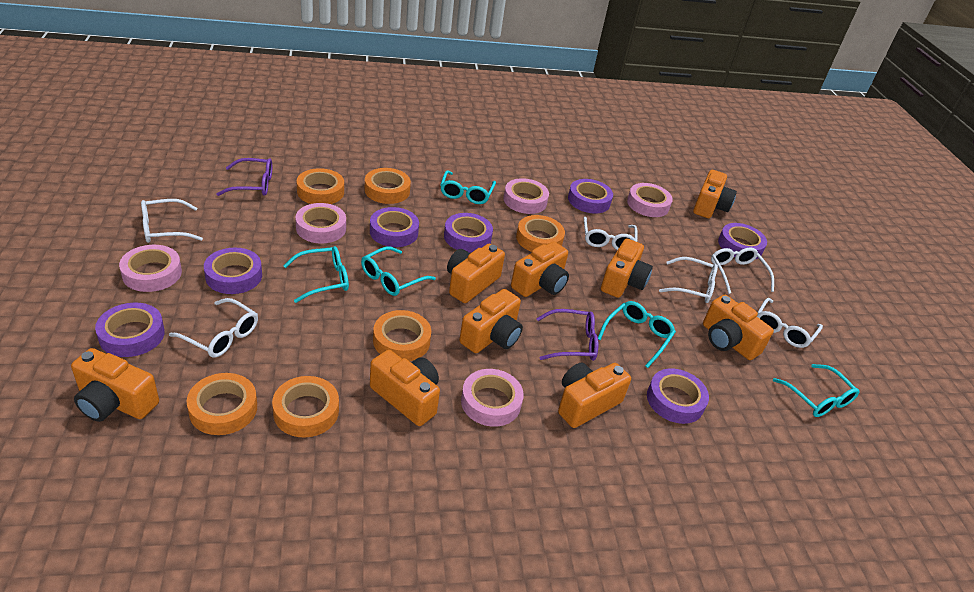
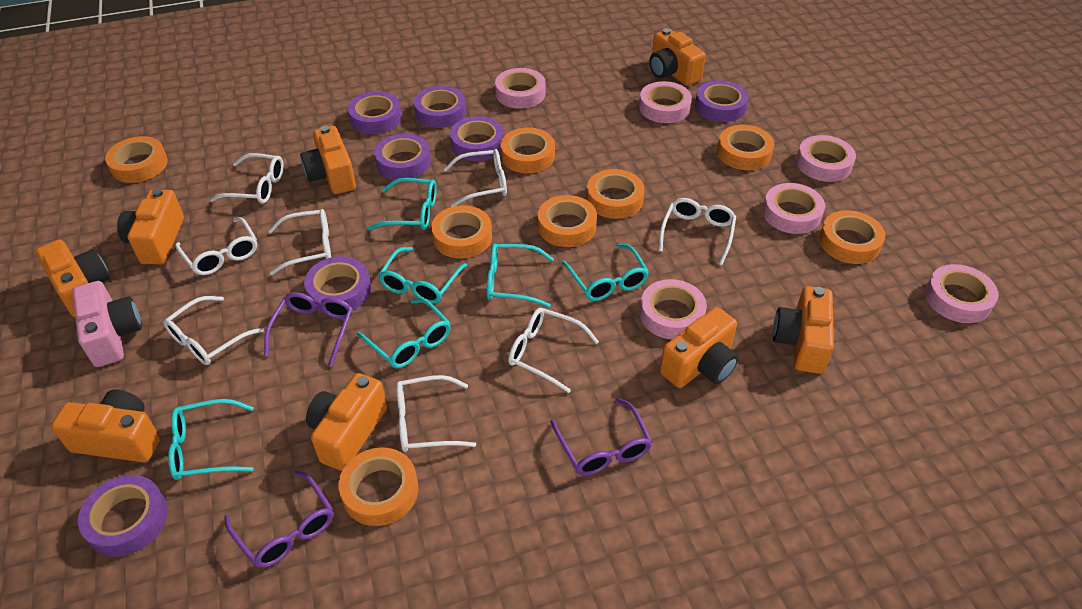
orange camera: [71,348,159,422] [370,350,440,426] [447,244,505,303] [459,289,523,353] [511,241,569,297] [558,363,631,428] [601,238,653,298] [693,170,737,218] [703,295,774,360] = 9 -> [35,239,110,317] [51,390,160,463] [117,188,184,264] [300,126,356,194] [306,373,387,471] [649,28,706,86] [660,307,739,388] [773,286,834,374] = 8
orange tape: [187,373,257,435] [272,376,339,438] [297,168,344,204] [364,168,411,204] [373,310,431,361] [516,215,565,252] = 6 -> [105,136,168,183] [339,447,419,526] [431,205,492,258] [501,127,555,173] [538,195,597,247] [586,169,645,219] [717,125,774,170] [819,210,885,264] = 8
pink camera: none = 0 -> [72,281,142,367] = 1
pink tape: [119,245,182,292] [295,203,346,244] [461,369,524,427] [503,178,549,214] [627,183,673,217] = 5 -> [495,68,545,109] [639,81,692,123] [640,279,707,339] [763,183,825,234] [796,135,856,182] [925,264,999,323] = 6
purple glasses: [217,158,272,196] [536,309,598,361] = 2 -> [224,470,333,568] [264,292,353,367] [551,398,652,476] = 3
turquoise glasses: [283,246,349,303] [361,247,436,296] [440,170,496,204] [598,301,676,368] [773,364,859,417] = 5 -> [168,399,254,480] [357,298,451,368] [368,178,437,230] [378,247,467,304] [487,244,554,308] [562,244,649,301] = 6
white glasses: [141,199,203,243] [169,298,258,358] [584,217,638,250] [659,257,718,303] [711,247,774,294] [757,298,823,348] = 6 -> [163,296,264,365] [175,217,257,275] [210,153,284,204] [268,209,331,275] [396,375,476,452] [444,149,507,207] [508,308,599,393] [659,198,736,265] = 8

